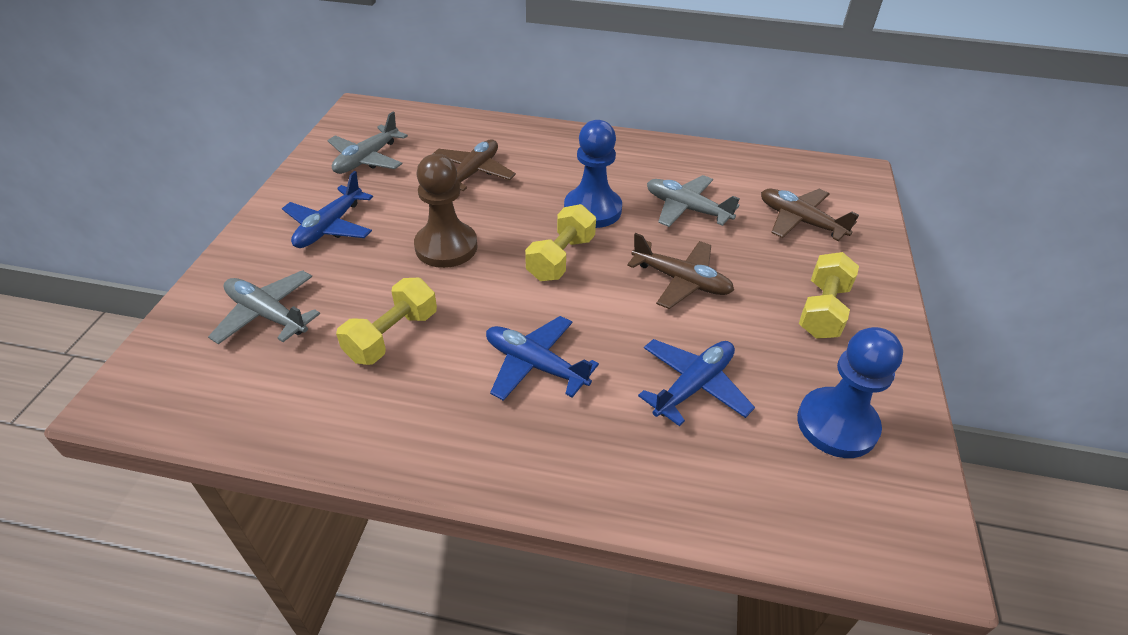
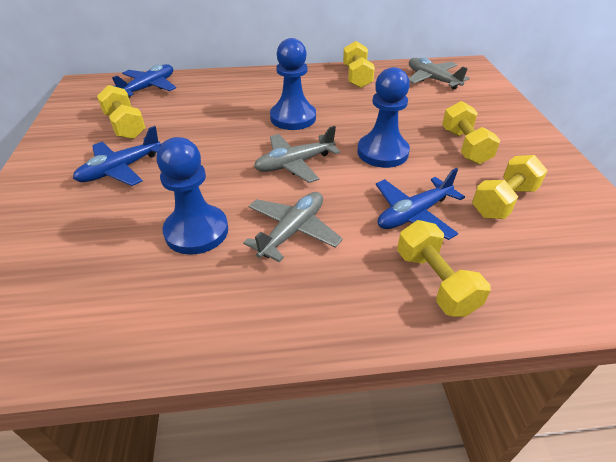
blue pawn: [564,120,622,228] [797,327,903,458] = 2 -> [156,137,228,255] [270,38,316,130] [357,67,410,168] = 3
brown pawn: [414,154,478,268] = 1 -> none = 0
brown plane: [433,139,516,191] [627,233,734,309] [761,189,859,241] = 3 -> none = 0
yellow dumbbell: [336,278,437,365] [525,204,596,281] [799,252,859,339] = 3 -> [97,85,146,139] [343,41,375,88] [397,220,490,317] [442,101,500,164] [472,155,548,219] = 5

